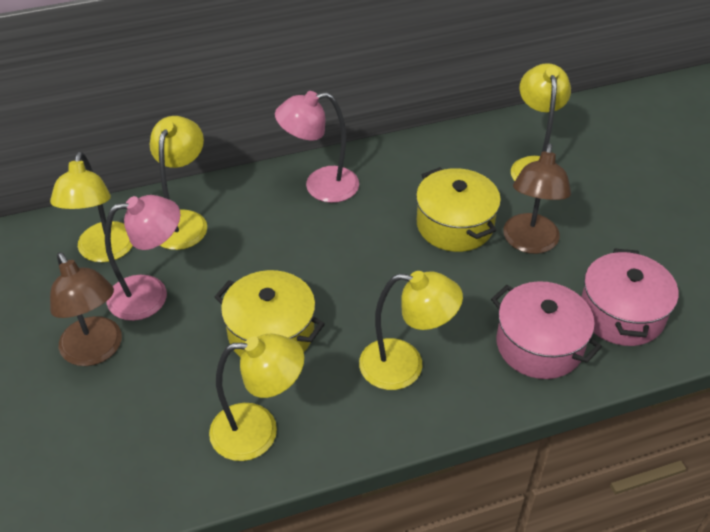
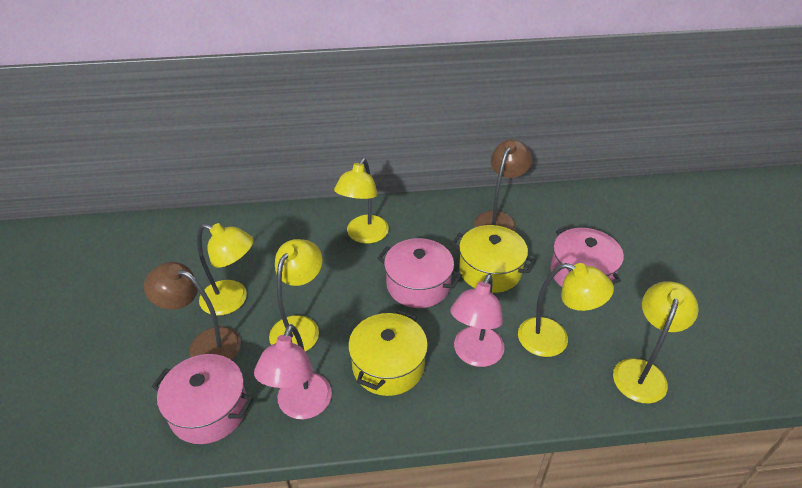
pink pot: [491,281,602,379] [581,248,678,346] = 2 -> [152,354,253,444] [377,238,462,308] [550,226,624,287] = 3

